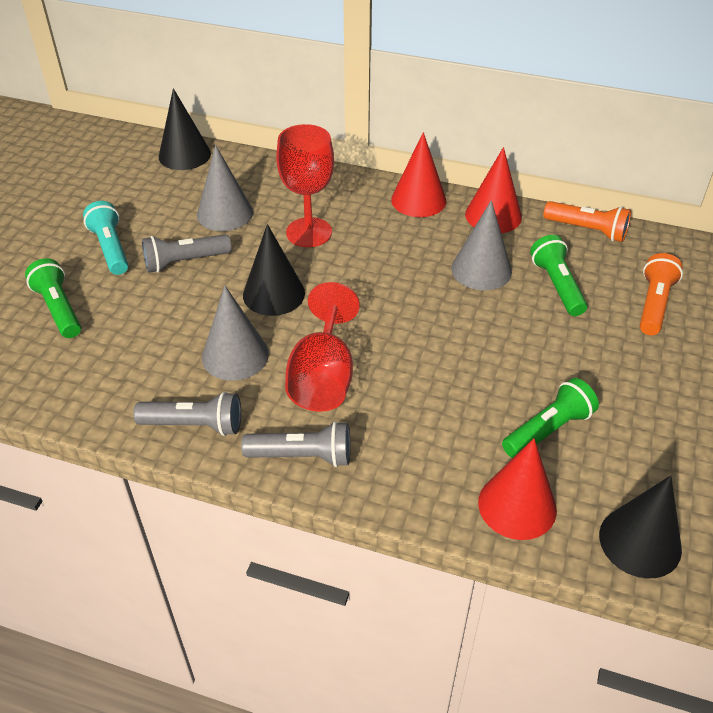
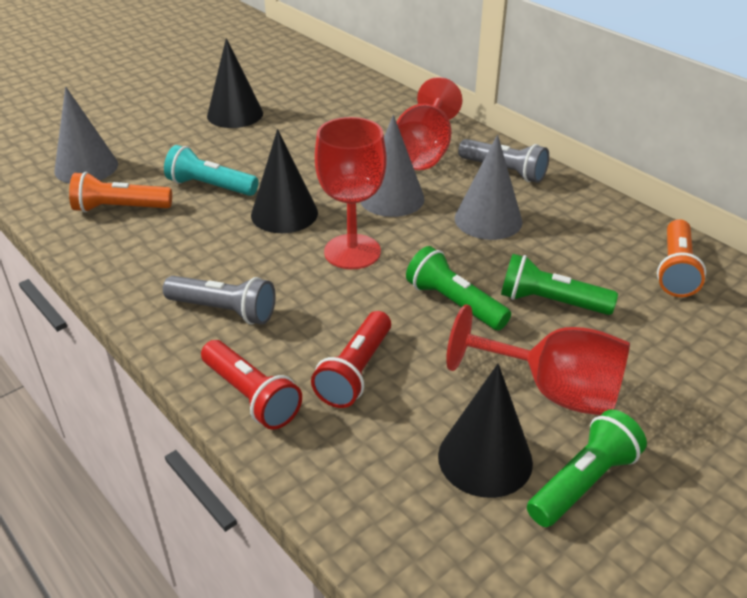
grey flashlight: [133,392,241,436] [142,234,232,273] [241,421,351,467] = 3 -> [163,276,276,325] [458,139,549,183] = 2
red cone: [391,132,446,217] [465,147,522,233] [478,438,557,540] = 3 -> none = 0
red flashlight: none = 0 -> [201,340,302,430] [311,311,391,408] = 2
red goblet: [276,124,334,247] [285,282,360,412] = 2 -> [315,117,387,269] [397,77,463,170] [446,304,630,415] = 3

